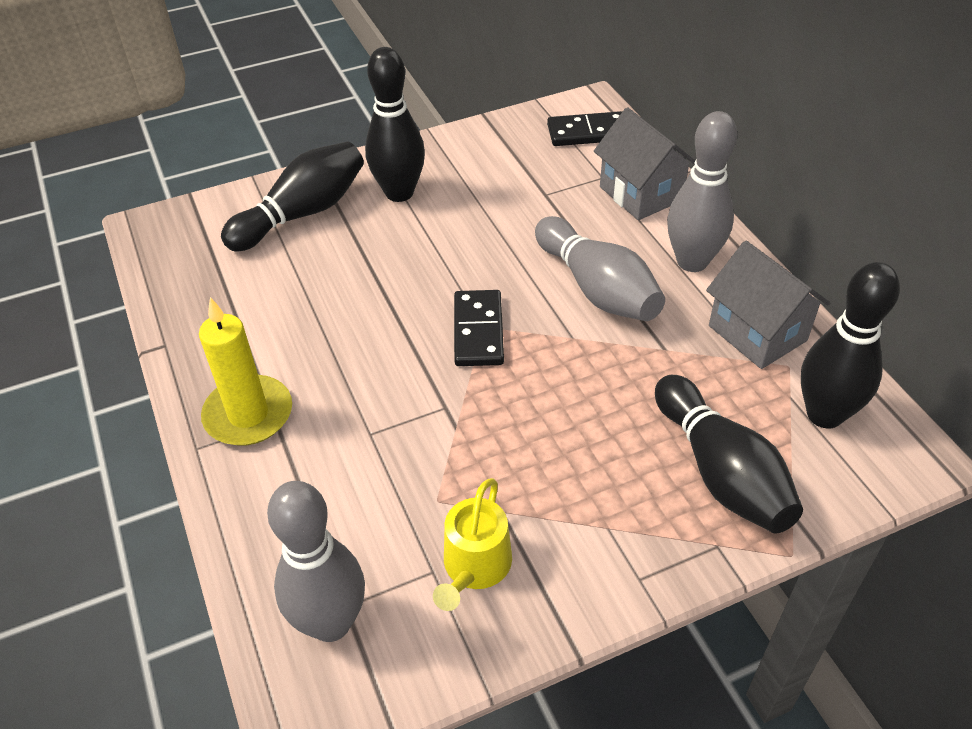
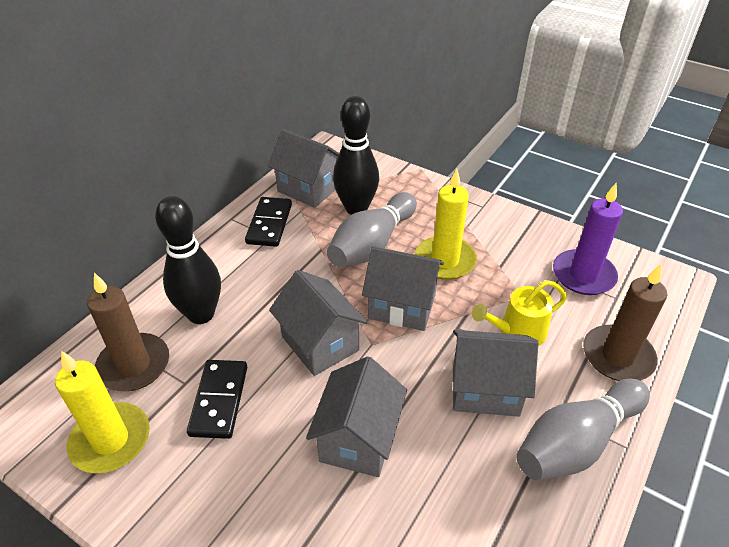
black bowling pin: [221,141,364,251] [365,47,425,202] [655,375,803,534] [801,262,900,429] = 4 -> [155,196,221,324] [333,96,379,215] = 2
brown candle: none = 0 -> [87,273,169,391] [583,264,667,381] = 2
grey bowling pin: [267,481,365,642] [535,216,665,321] [667,111,737,272] = 3 -> [327,192,417,268] [516,378,650,480] = 2
grey house: [594,108,695,220] [706,241,830,369] = 2 -> [268,129,339,208] [269,270,368,376] [306,356,407,477] [362,246,444,331] [453,330,539,417] = 5
purple candle: none = 0 -> [553,183,623,295] = 1
yellow candle: [199,297,292,446] = 1 -> [55,351,150,473] [415,169,477,280] = 2

